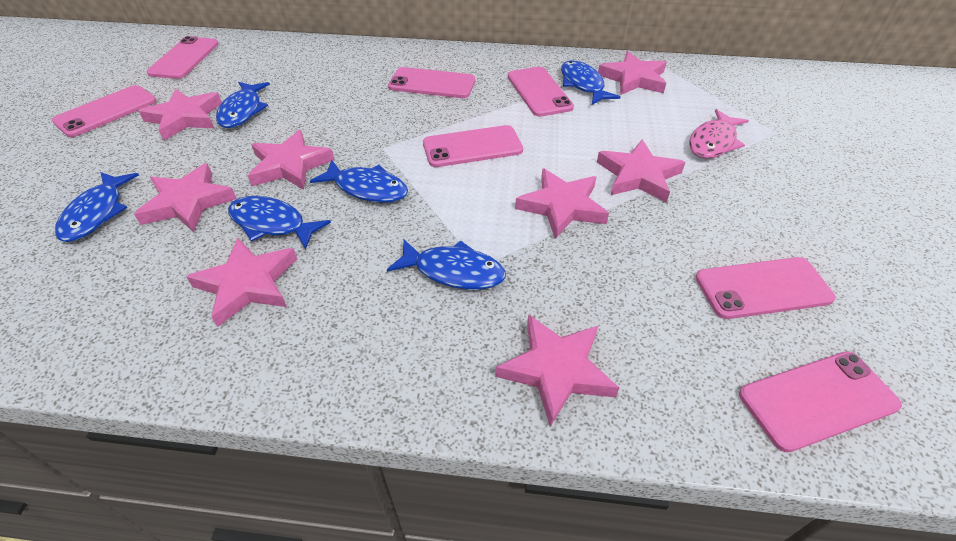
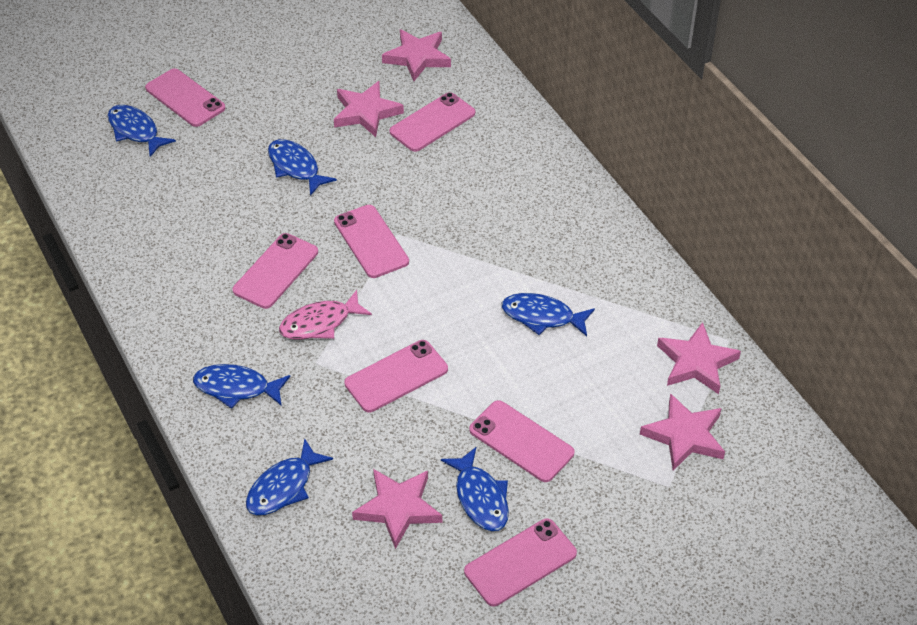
pink star: [134,163,237,232] [139,89,222,141] [186,238,297,327] [248,130,334,190] [495,315,619,427] [515,168,609,239] [597,139,686,203] [598,51,667,95] = 8 -> [334,81,404,137] [352,469,442,549] [382,29,451,81] [640,393,725,471] [657,322,741,394] = 5

